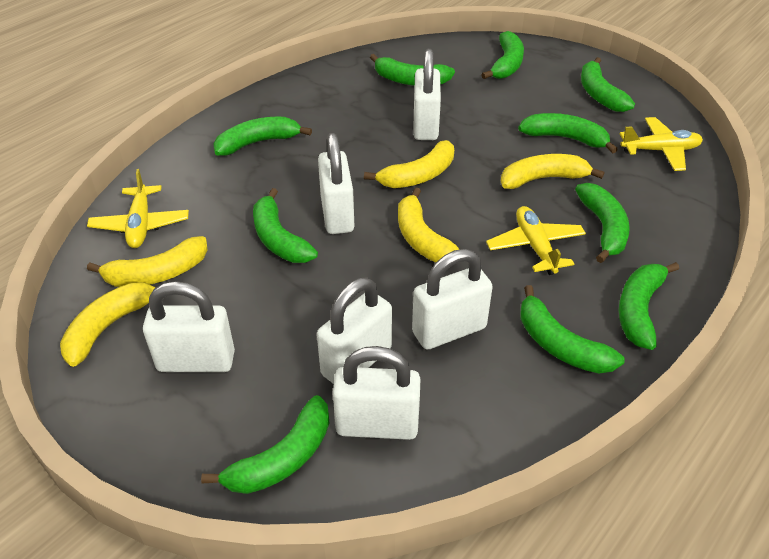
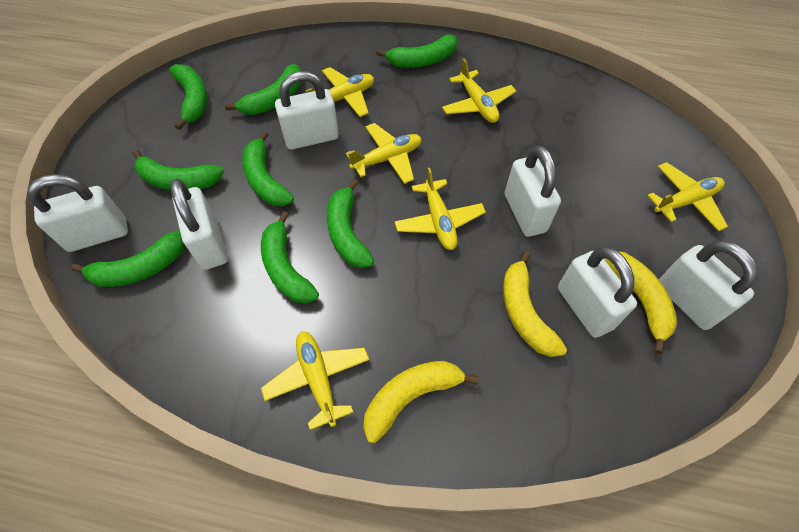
green banana: [201,395,329,494] [213,117,312,156] [253,188,318,263] [370,54,455,86] [481,31,524,79] [518,113,618,153] [520,285,625,374] [575,183,630,263] [581,57,635,112] [619,262,679,350] = 10 -> [71,230,185,287] [133,149,224,190] [170,64,207,130] [225,64,302,115] [242,131,294,206] [261,211,319,303] [327,179,374,268] [376,35,457,68] = 8
yellow banana: [60,282,156,367] [87,236,208,287] [364,140,454,188] [398,188,460,263] [501,154,604,189] = 5 -> [363,361,479,443] [503,251,567,357] [604,251,677,354] = 3
yellow plane: [87,169,189,248] [486,206,586,275] [620,117,703,171] = 3 -> [261,331,369,430] [306,67,374,117] [346,123,422,184] [394,167,486,250] [442,59,516,123] [647,162,728,231] = 6

